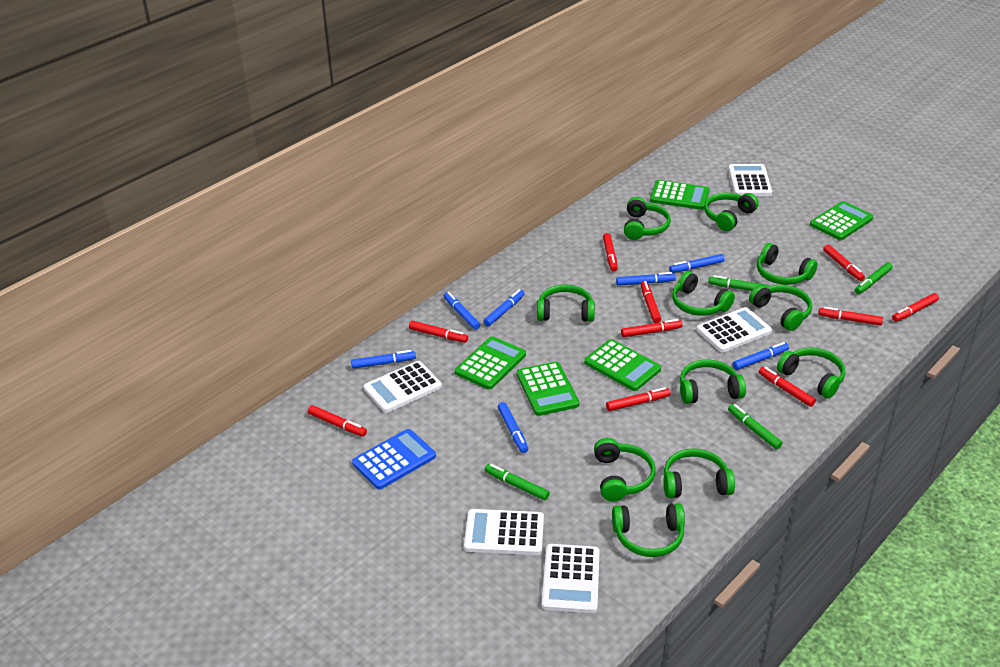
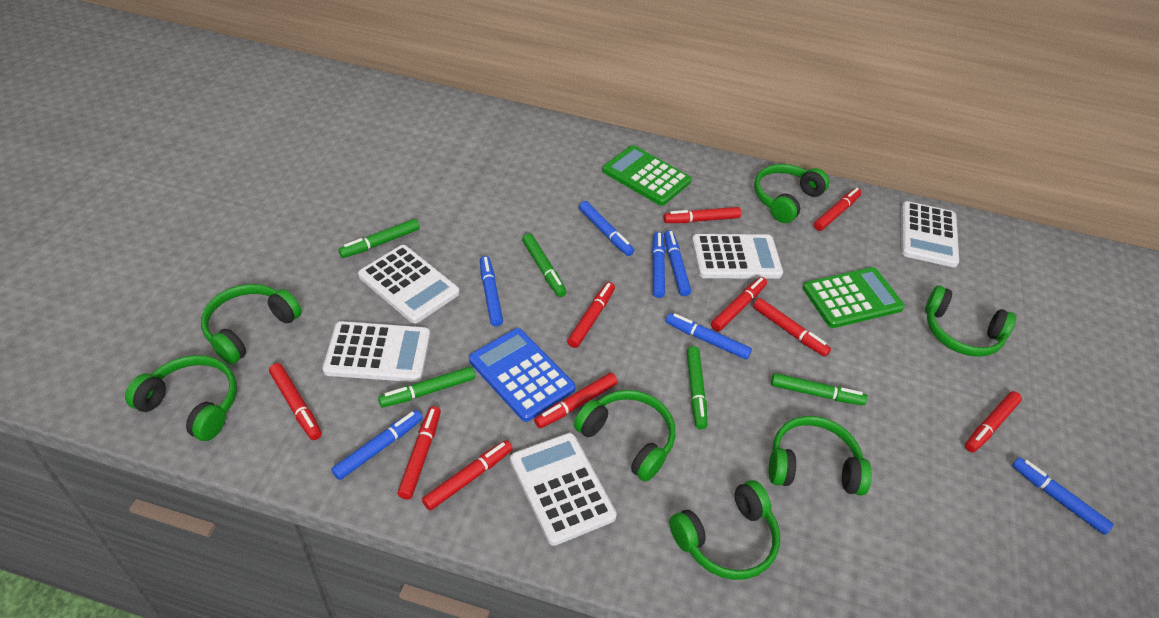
green calculator: [455,336,526,390] [517,362,580,416] [584,339,661,391] [650,180,710,210] [810,201,873,240] = 5 -> [602,145,691,206] [803,267,905,328] = 2
green headphones: [537,285,595,322] [594,438,656,502] [612,503,685,557] [624,197,671,240] [664,449,735,498] [672,271,735,316] [680,360,746,404] [704,193,759,231] [749,285,812,331] [757,243,817,285] [777,347,845,398] = 11 -> [125,355,237,441] [201,284,302,365] [574,390,675,482] [670,480,780,580] [754,164,829,223] [769,416,872,496] [925,285,1016,357] = 7
green marker: [485,464,550,500] [708,275,769,291] [728,404,782,449] [855,262,893,294] = 4 -> [338,219,420,258] [378,366,475,407] [522,233,567,297] [687,346,707,429] [771,373,867,405] = 5

